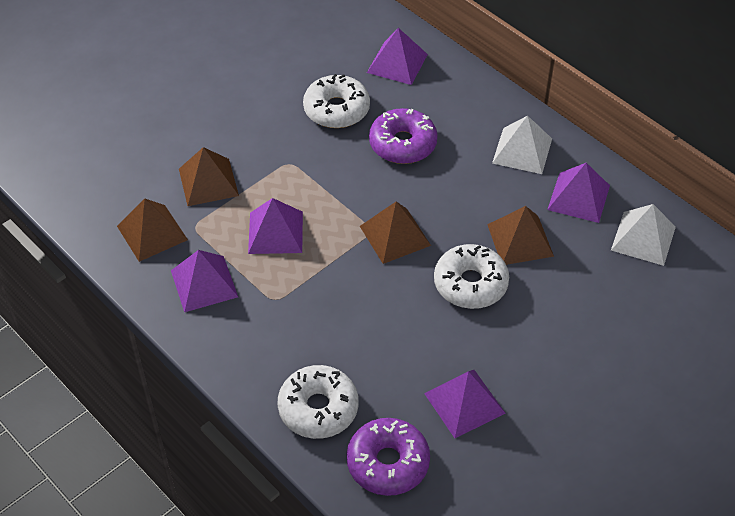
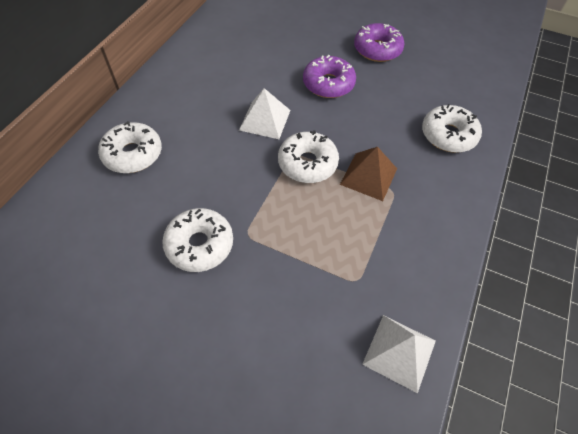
brown pyramid: [117,199,188,262] [179,147,239,206] [360,201,431,264] [487,206,554,265] = 4 -> [340,147,397,201] = 1
purple pyramid: [171,250,238,312] [248,198,303,254] [367,28,428,85] [424,370,506,438] [547,163,610,223] = 5 -> none = 0
white donut: [277,365,358,439] [303,74,370,128] [434,244,509,309] = 3 -> [98,121,162,173] [162,208,233,272] [278,130,339,183] [422,104,482,153] = 4

